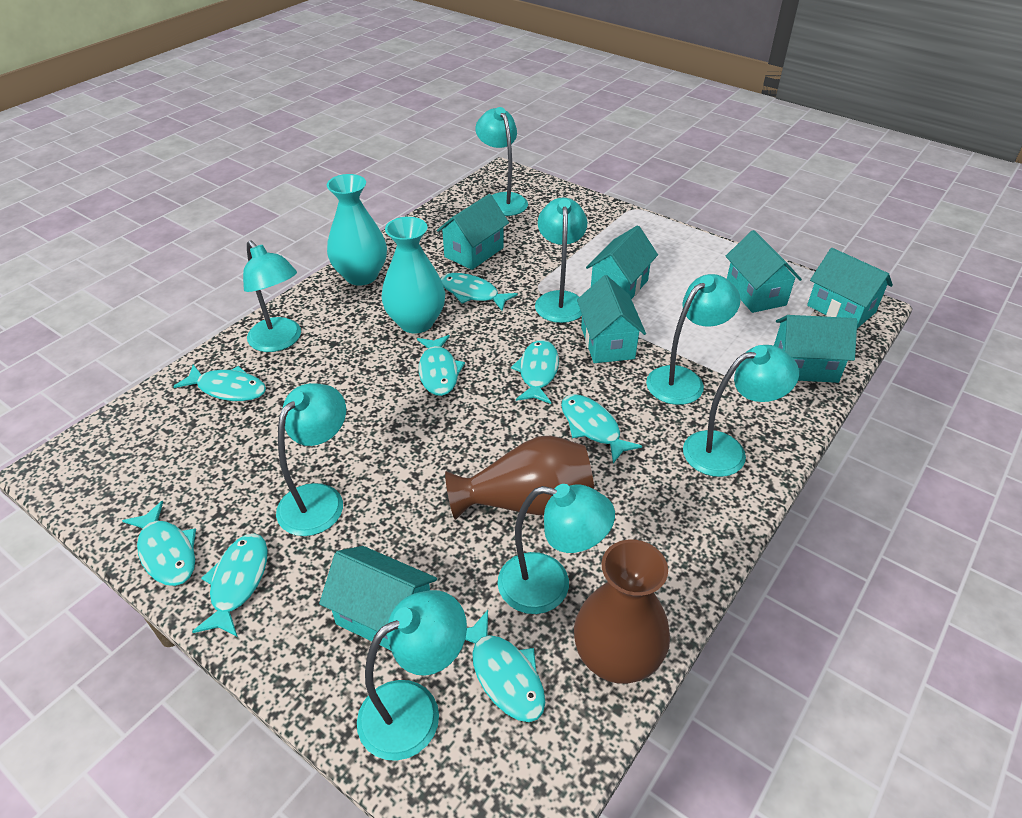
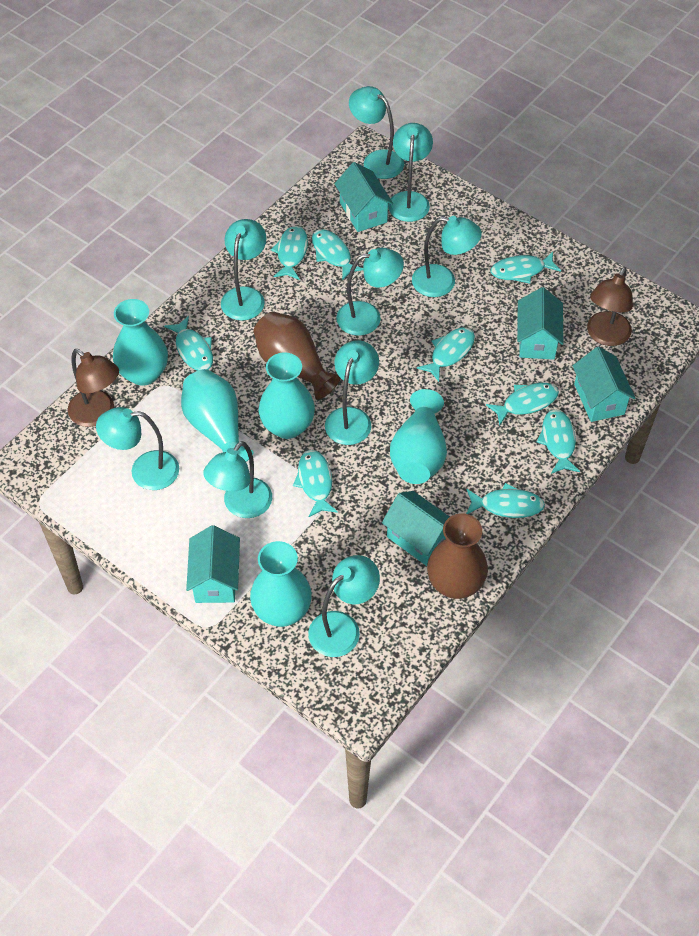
brown lamp: none = 0 -> [68,349,119,427] [587,267,633,346] = 2
turquoise fish: [122,501,196,586] [173,365,266,401] [192,533,268,637] [417,335,465,396] [441,273,518,311] [465,610,545,722] [511,340,559,404] [561,394,642,464] = 8 -> [164,316,213,371] [271,226,308,280] [293,450,338,517] [312,229,363,281] [417,327,475,382] [466,483,545,518] [486,383,559,425] [491,252,561,284] [537,409,580,474] = 9
turquoise house: [319,546,437,650] [437,194,509,270] [577,275,646,363] [586,225,658,299] [726,230,802,313] [774,315,857,383] [807,248,893,328] = 7 -> [186,525,240,603] [334,162,393,232] [382,491,450,566] [517,287,563,360] [573,347,636,422] = 5
turquoise lamp: [243,240,301,352] [276,383,346,536] [357,590,467,761] [475,107,528,216] [498,484,615,614] [535,198,587,323] [646,274,741,405] [683,345,799,477] = 8 -> [96,407,179,490] [203,441,272,518] [221,219,266,320] [308,555,380,657] [325,340,379,445] [336,248,404,336] [349,86,404,179] [388,123,433,222] [412,216,482,297] = 9
turquoise vase: [327,174,387,285] [381,217,445,333] = 2 -> [113,299,168,386] [181,369,253,462] [250,541,312,627] [259,352,315,439] [390,389,447,484] = 5

